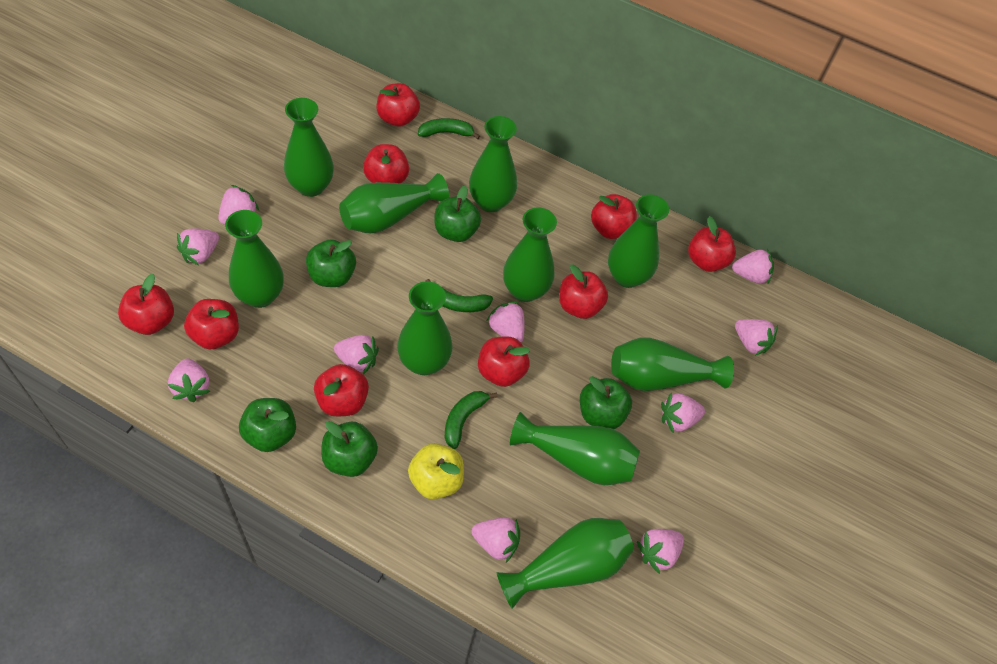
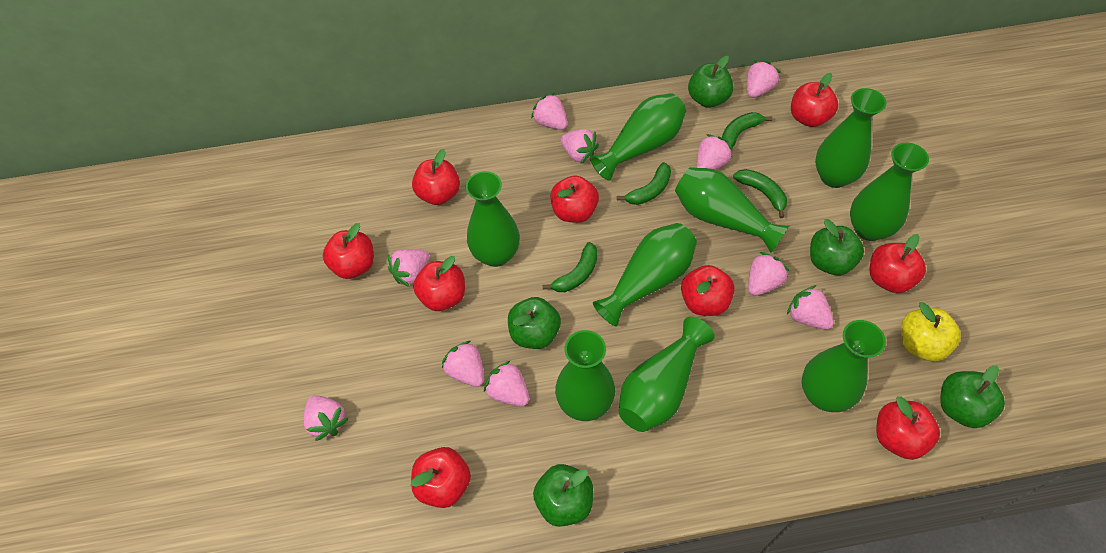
green banana: [418,118,480,139] [426,279,493,312] [445,391,498,449] = 3 -> [542,242,598,292] [617,162,671,205] [722,112,772,148] [733,169,787,218] = 4
green vase: [225,210,284,308] [284,98,334,197] [339,173,449,234] [397,281,452,375] [469,116,517,212] [497,518,634,609] [503,207,557,302] [510,412,640,485] [608,194,669,288] [611,337,734,391] = 10 -> [466,171,520,267] [555,330,615,421] [590,93,686,180] [593,223,697,327] [619,317,714,432] [675,167,789,253] [802,320,886,412] [815,88,886,188] [850,143,929,241] = 9

